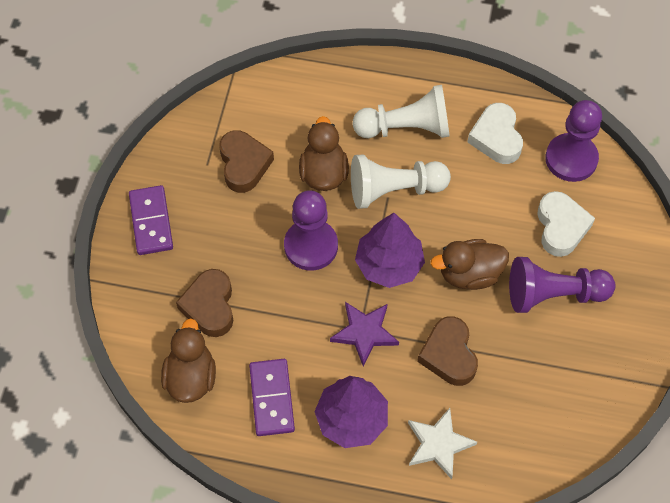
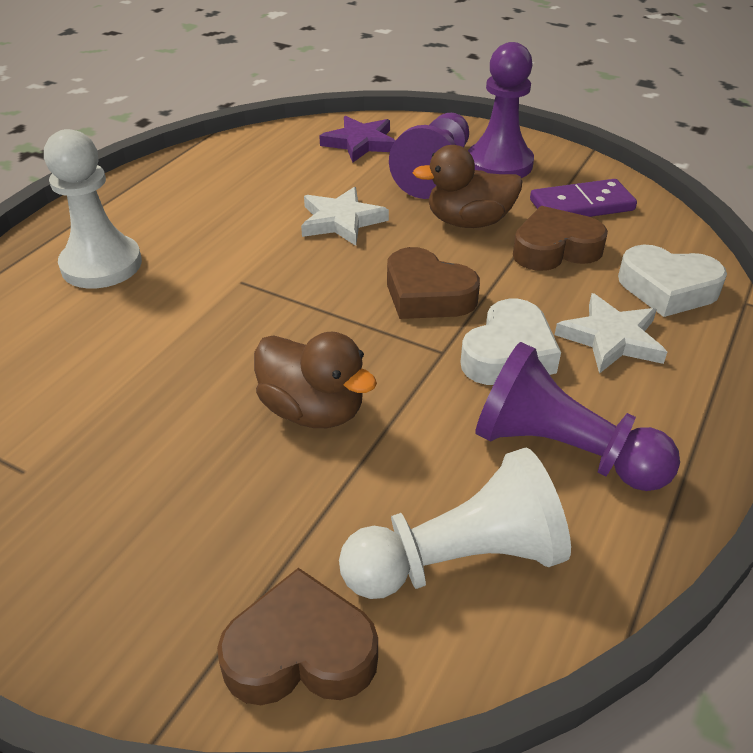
brown duck: [161,318,216,403] [299,116,349,191] [430,239,509,290] = 3 -> [254,332,377,428] [413,145,523,228] = 2
purple domino: [129,185,173,255] [249,359,295,436] = 2 -> [530,179,637,217] = 1
purple tree: [314,376,388,448] [355,213,425,288] = 2 -> none = 0
white star: [408,408,477,479] = 1 -> [301,187,389,246] [555,293,667,374] = 2

